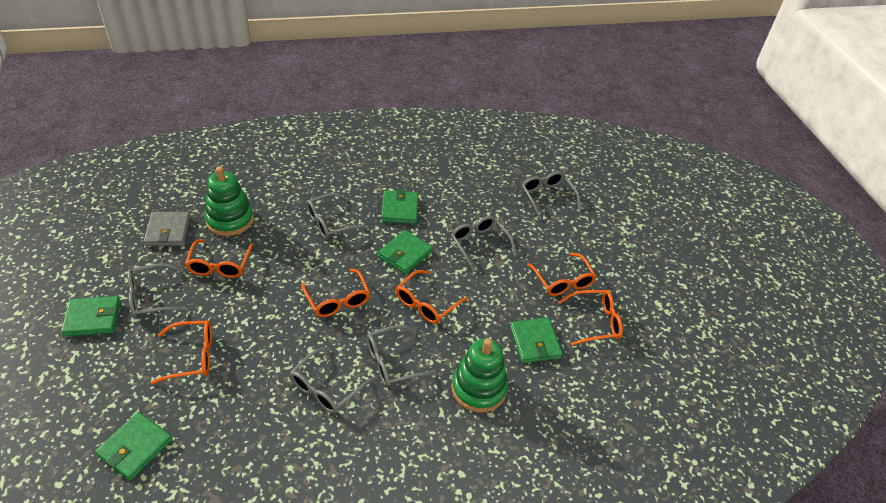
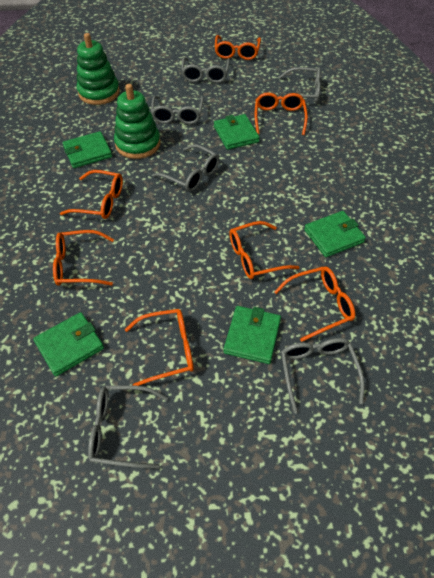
grey wallet: [144,212,190,246] = 1 -> none = 0
orange glasses: [151,320,212,384] [185,239,254,278] [301,269,370,317] [396,270,468,324] [527,253,597,296] [558,290,623,346] = 6 -> [53,230,114,286] [60,170,123,219] [125,309,194,386] [214,35,261,60] [229,221,299,279] [255,92,308,135] [274,267,355,342] = 7

